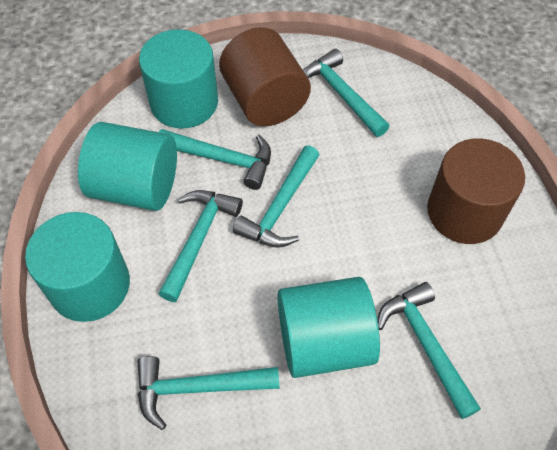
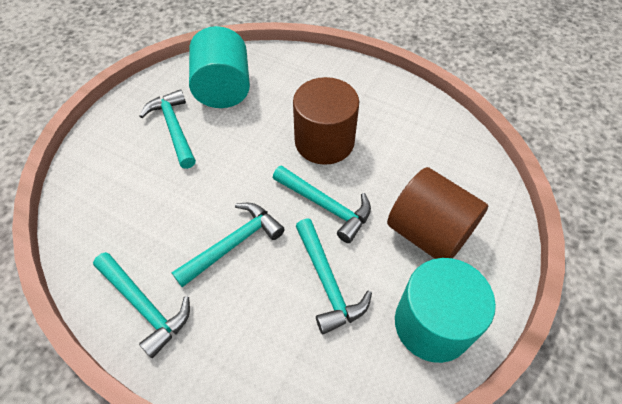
turquoise cylinder: [25,212,130,322] [78,122,177,211] [139,29,218,129] [277,277,380,378] = 4 -> [189,26,250,108] [395,258,496,363] = 2
turquoise hammer: [137,356,280,430] [158,190,243,302] [159,129,271,190] [233,145,319,248] [303,49,389,137] [377,282,481,419] = 6 -> [93,252,190,358] [139,89,196,169] [171,203,285,287] [273,165,371,243] [296,218,372,334] = 5

